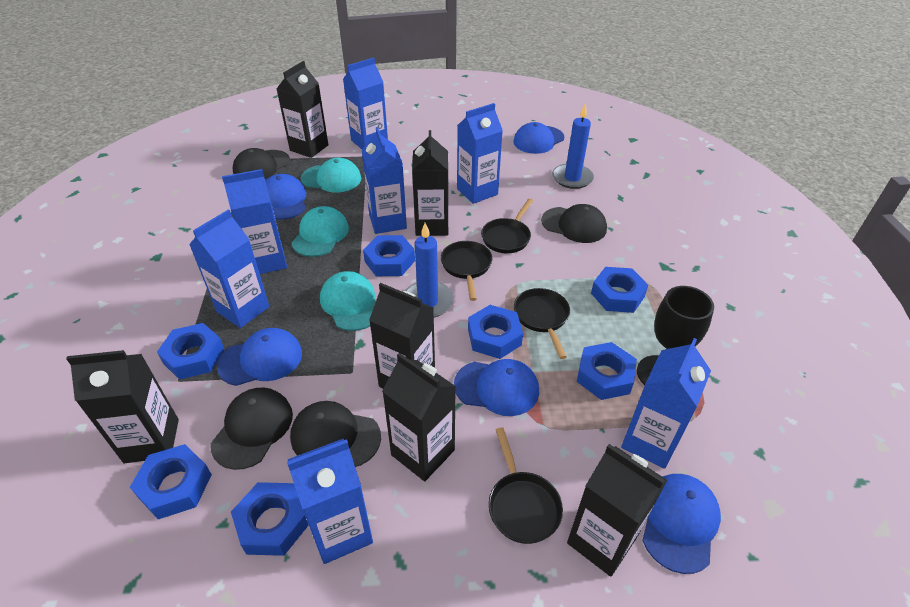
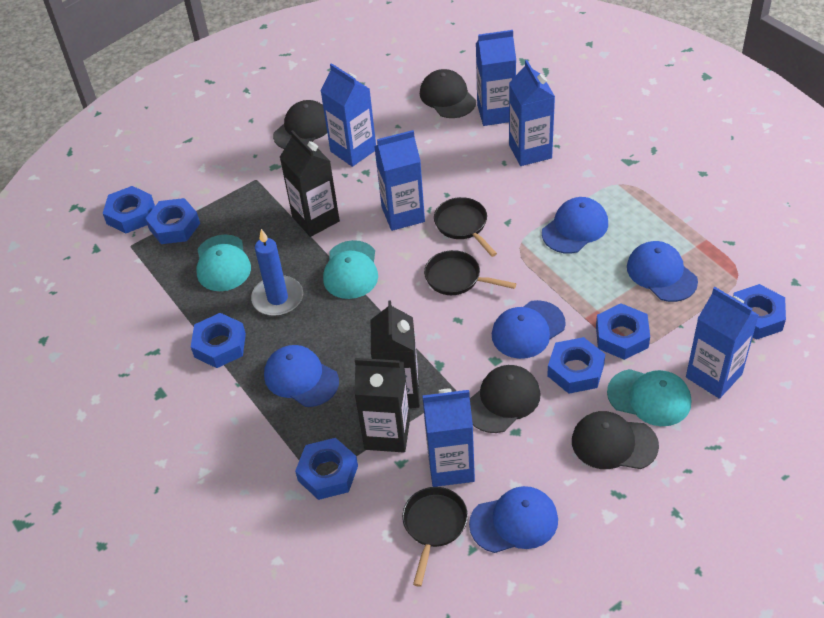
black carton: [66,350,179,463] [276,61,329,158] [369,283,435,389] [382,353,456,481] [412,130,449,236] [567,444,667,577] = 6 -> [280,130,340,237] [354,358,410,452] [371,301,420,408] = 3
black goblet: [637,286,714,385] = 1 -> none = 0
black pan: [441,241,492,301] [481,199,533,254] [488,427,563,544] [514,288,570,359] = 4 -> [402,487,468,587] [424,250,516,295] [434,197,497,257] = 3
blue candle: [405,223,454,318] [552,104,594,189] = 2 -> [251,229,303,316] = 1
blue carton: [189,209,270,328] [222,169,287,274] [287,439,373,564] [343,57,388,149] [362,127,407,234] [457,103,503,204] [621,338,711,469] = 7 -> [321,63,376,167] [374,130,425,231] [422,389,475,487] [476,30,516,126] [509,60,555,166] [686,287,759,399] = 6

